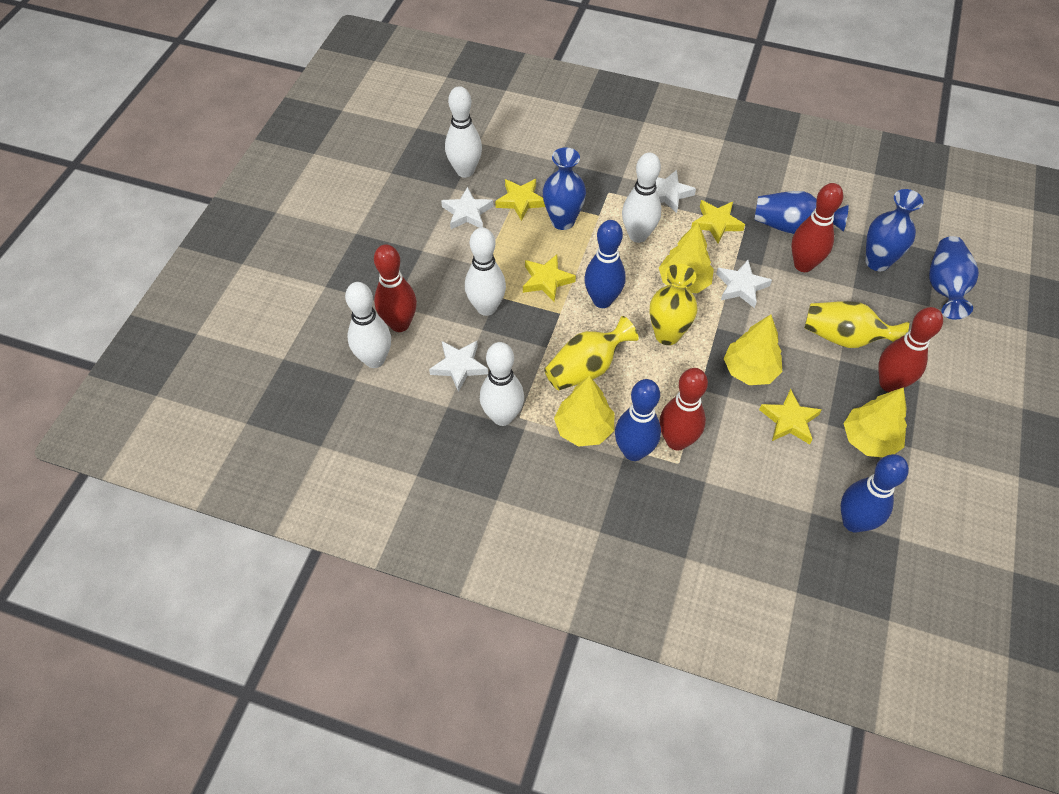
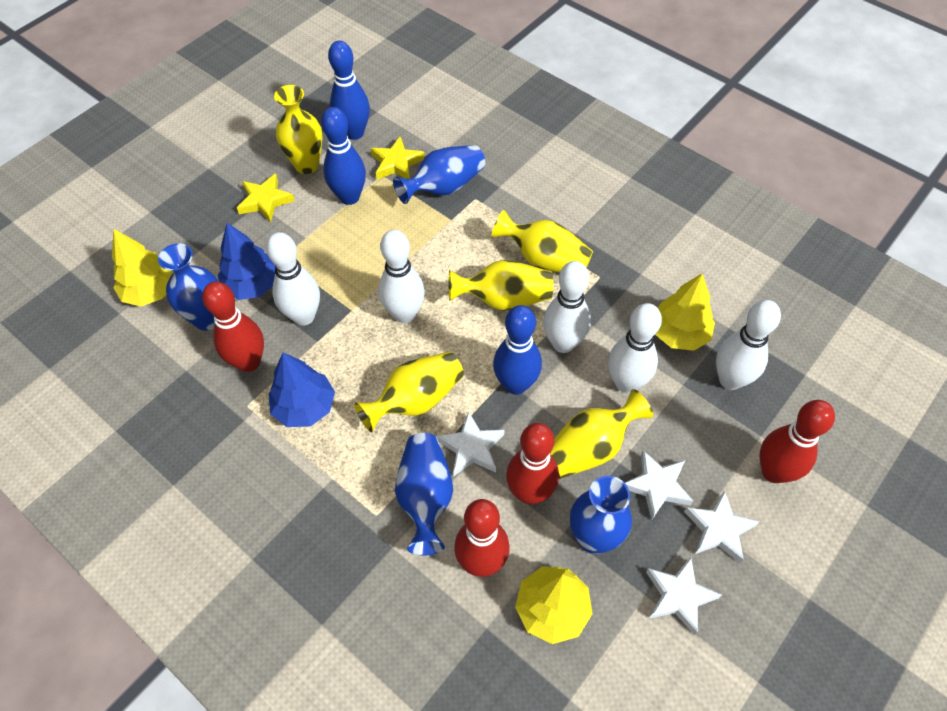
blue tree: none = 0 -> [218,223,275,300] [268,352,335,427] = 2
yellow star: [495,179,545,221] [523,254,576,302] [691,200,745,244] [759,389,822,444] = 4 -> [237,174,295,222] [371,137,425,179] = 2
yellow tree: [554,376,614,447] [659,222,714,293] [724,314,782,385] [843,387,907,457] = 4 -> [112,229,174,306] [515,566,593,644] [655,274,715,351] = 3
yellow vase: [544,316,639,390] [650,264,697,345] [805,301,909,348] = 3 -> [274,85,323,174] [354,352,464,432] [449,260,554,310] [492,210,593,272] [550,389,653,479] = 5

